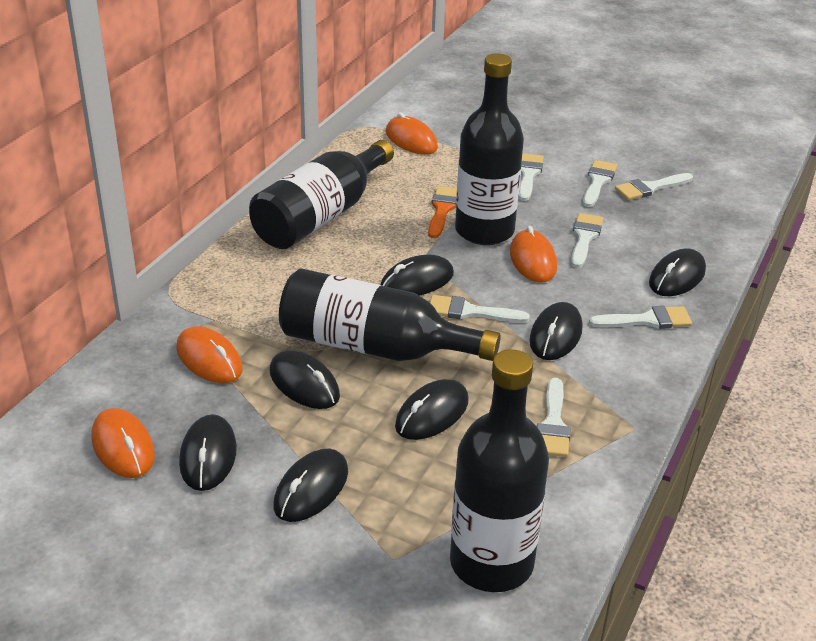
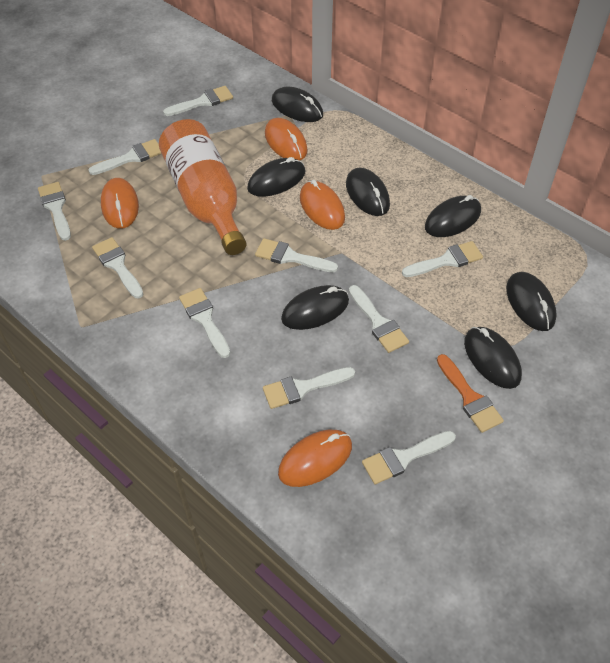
black bottle: [249,140,394,249] [279,268,501,361] [450,349,549,592] [455,54,524,245] = 4 -> none = 0
orange bottle: none = 0 -> [159,119,246,255] = 1
white brush: [430,295,530,323] [519,153,544,201] [537,378,570,457] [571,213,603,268] [583,160,617,207] [589,306,692,329] [615,173,693,200] = 7 -> [38,182,71,241] [89,139,162,175] [92,237,143,298] [163,86,233,116] [179,288,230,358] [255,238,338,272] [263,367,355,409] [349,285,409,353] [362,431,456,484] [402,241,483,277] = 10

